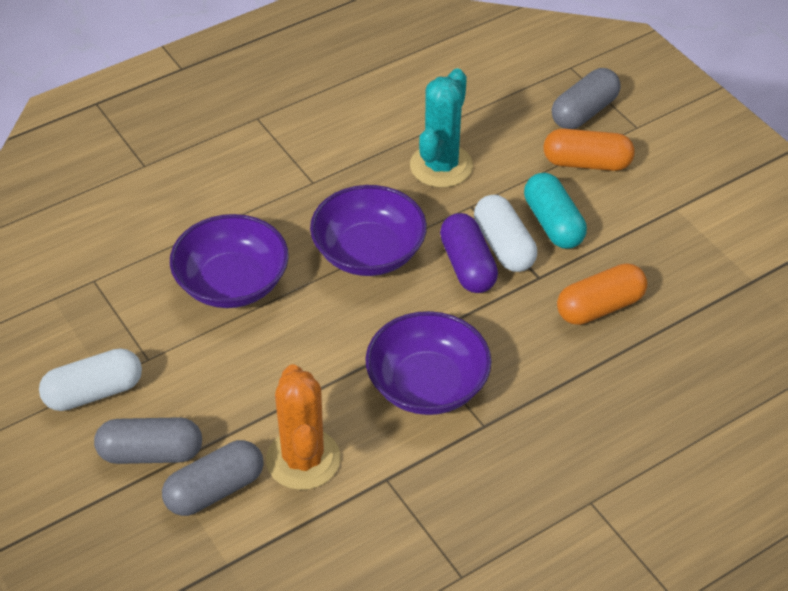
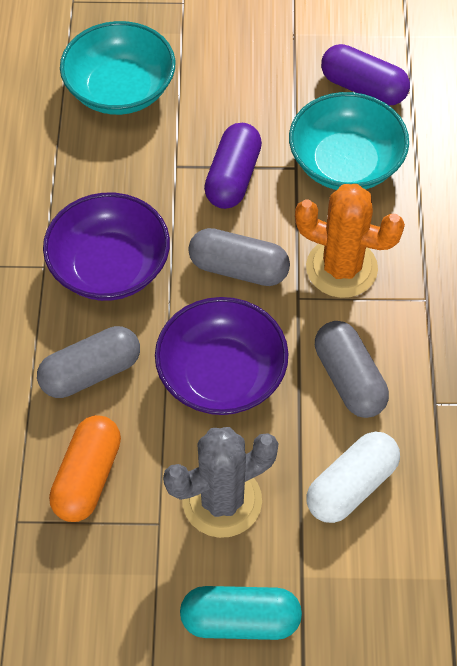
grey cactus: none = 0 -> [163,427,278,538] = 1
orange capsule: [543,129,635,171] [557,263,647,325] = 2 -> [49,415,121,522] = 1
purple bowl: [170,214,289,308] [310,185,427,276] [365,311,492,415] = 3 -> [43,193,170,301] [155,297,289,415] = 2
purple capsule: [440,213,498,293] = 1 -> [204,123,262,209] [321,44,410,105] = 2
turquoise bowl: none = 0 -> [60,21,176,115] [289,92,409,190] = 2
turquoise cactus: [410,68,473,188] = 1 -> none = 0
white capsule: [39,348,142,411] [474,195,537,272] = 2 -> [306,432,400,523] = 1

